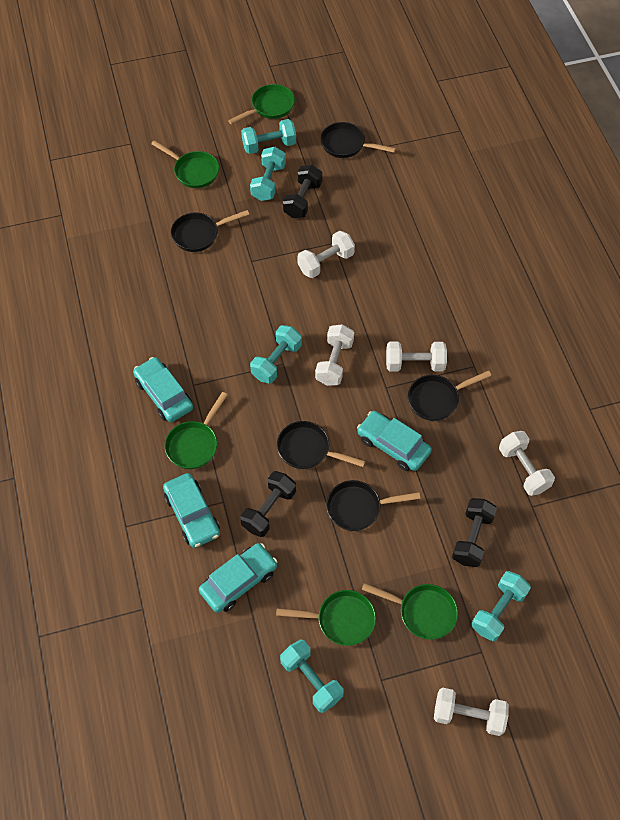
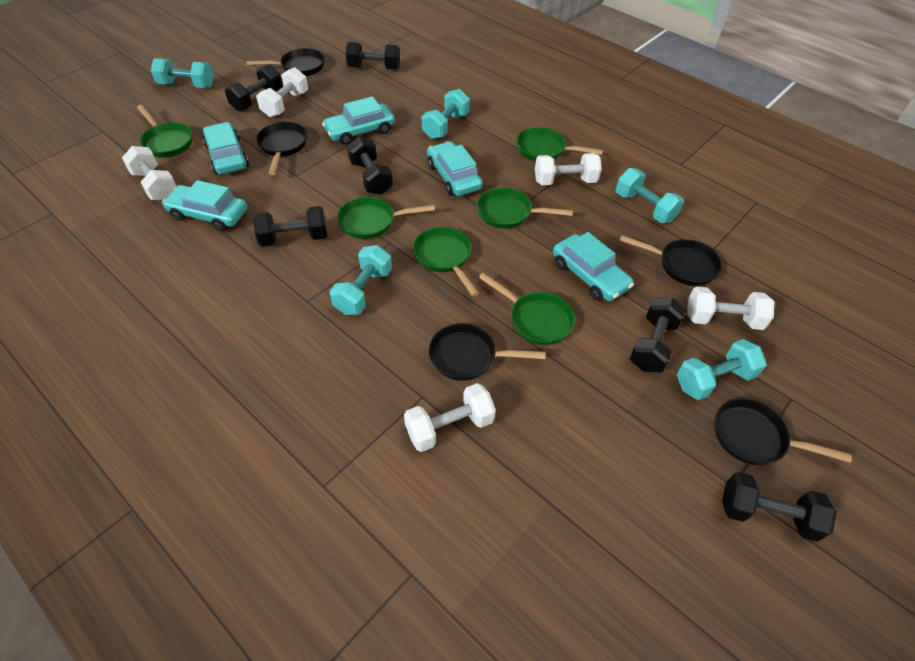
black dumbbell: [240,471,296,537] [283,165,322,218] [452,498,497,567] = 3 -> [225,64,282,111] [253,206,327,247] [346,42,400,70] [347,137,393,195] [630,297,686,373] [722,472,837,542] = 6
green pan: [151,140,219,188] [165,392,228,469] [228,84,295,124] [276,590,376,646] [362,583,458,640] = 5 -> [137,105,193,157] [337,196,435,239] [413,227,479,296] [477,187,573,229] [478,273,575,345] [516,127,603,161] = 6
turquoise car: [133,357,193,422] [163,473,220,548] [199,543,278,613] [357,411,432,471] = 4 -> [162,180,247,231] [203,122,249,175] [322,96,395,145] [427,141,483,196] [553,232,634,301] = 5

